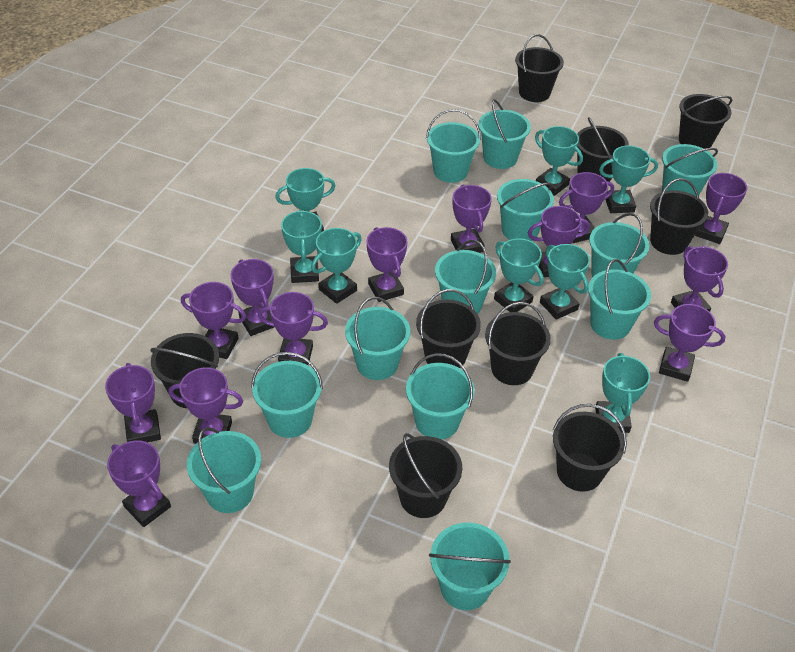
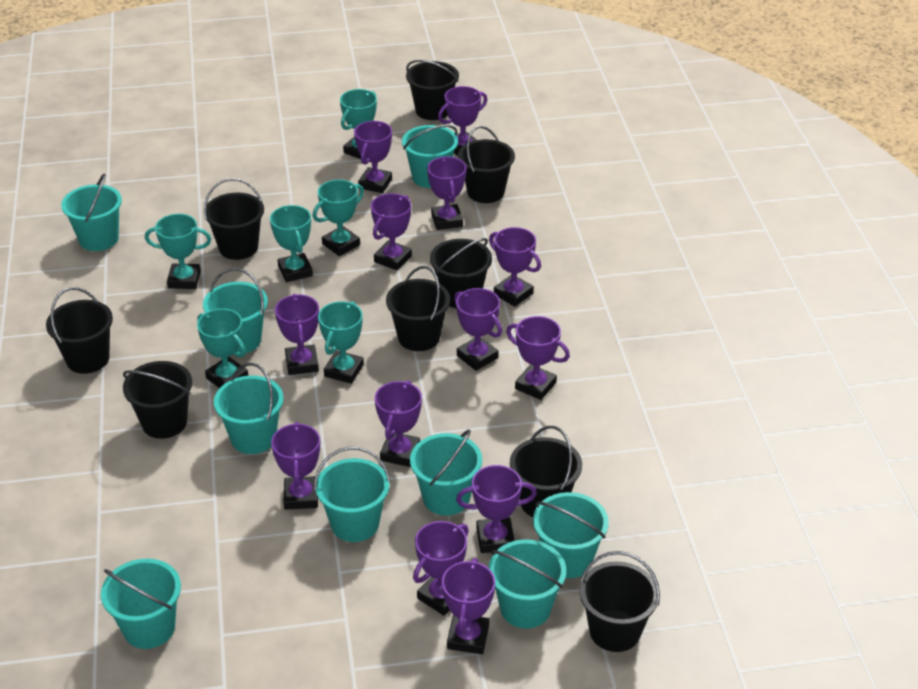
turquoise bucket: [187,427,261,513] [251,352,323,438] [345,297,410,380] [406,353,475,439] [426,109,481,183] [429,523,511,610] [435,240,496,314] [478,99,531,169] [497,179,554,241] [588,259,651,340] [589,213,649,278] [662,144,718,196] = 12 -> [61,174,122,251] [101,559,181,649] [203,268,268,353] [214,363,284,454] [314,447,391,542] [402,125,458,188] [410,429,482,516] [489,539,566,629] [533,492,609,578] = 9
turquoise trophy: [275,168,336,232] [281,210,322,283] [311,228,362,304] [494,238,544,312] [535,126,583,196] [540,244,590,320] [595,353,650,433] [599,146,658,213] = 8 -> [145,214,211,289] [197,308,248,388] [270,205,313,282] [313,179,364,256] [318,301,364,384] [340,89,377,159] = 6

